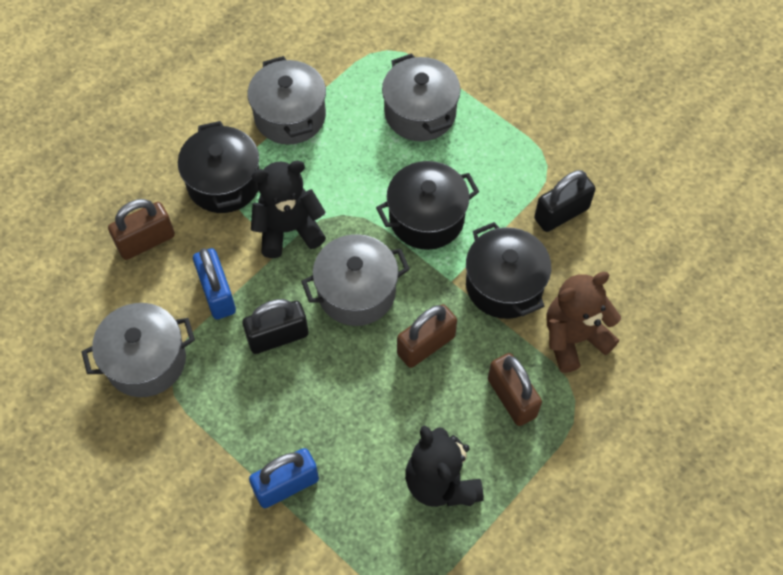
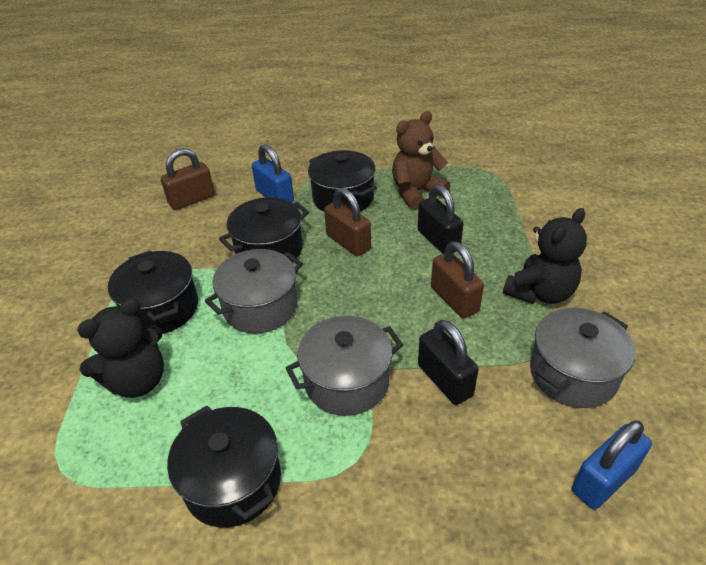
black pot: [178,121,259,213] [376,161,479,250] [466,222,551,319] = 3 -> [108,250,198,334] [167,405,281,527] [219,197,309,263] [308,150,377,212] = 4
grey pot: [81,303,195,397] [247,56,326,144] [301,234,410,326] [382,53,461,141] = 4 -> [205,249,303,334] [286,316,403,416] [530,308,635,408] = 3

